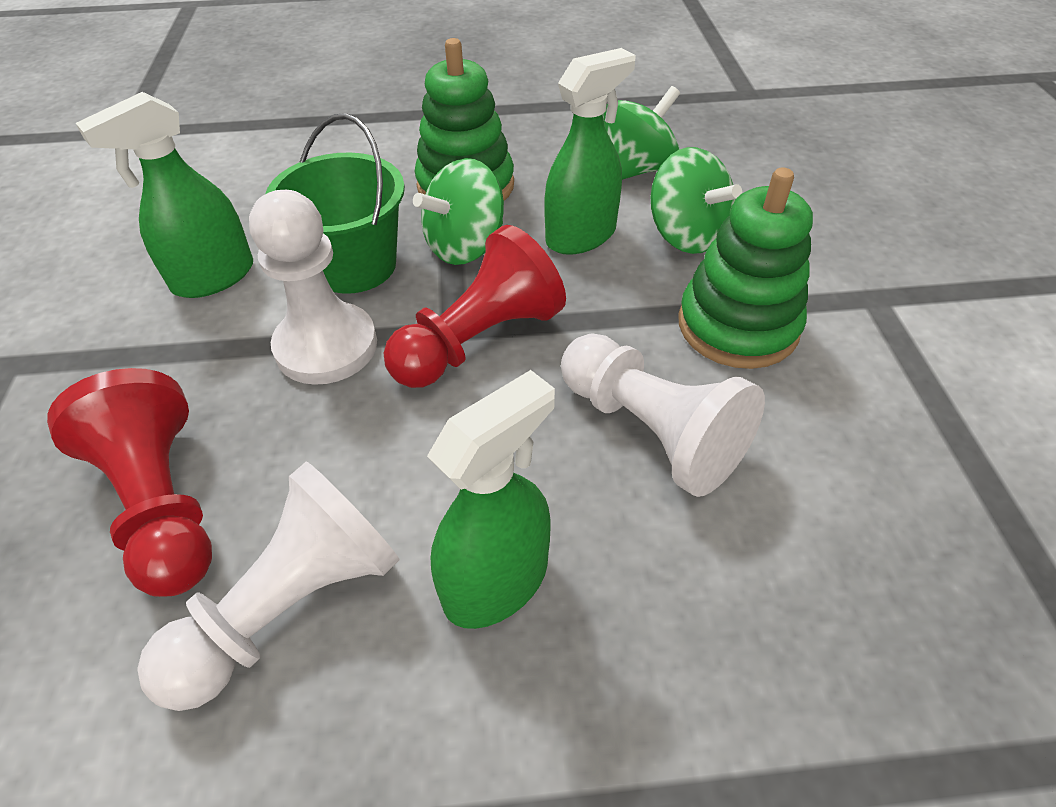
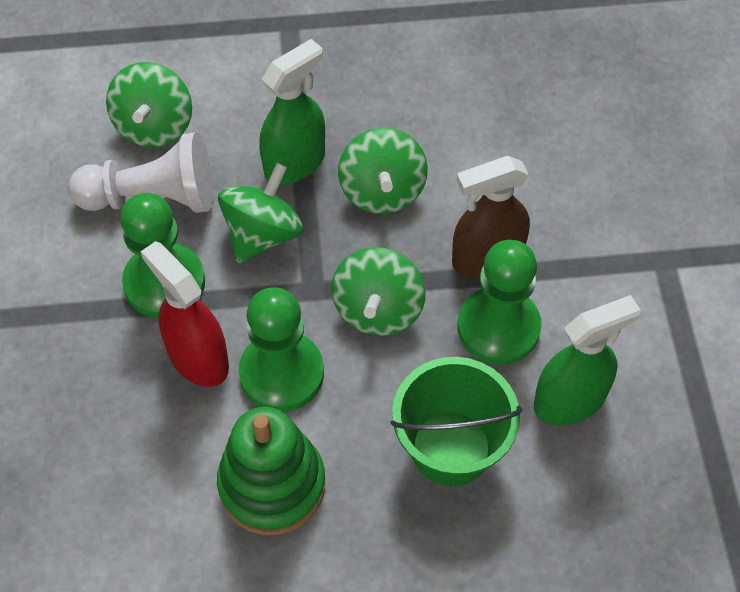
brown spray bottle: none = 0 -> [452,156,530,279] = 1
green pawn: none = 0 -> [120,193,205,318] [239,287,324,412] [458,240,541,365] = 3
green spinning top: [413,158,504,265] [603,86,680,180] [651,147,742,254] = 3 -> [106,62,192,147] [218,163,303,264] [332,247,426,336] [338,128,428,214] = 4
green spray bottle: [76,92,253,298] [427,370,555,629] [544,48,636,255] = 3 -> [259,39,325,185] [534,295,641,425] = 2
green stacking toy: [415,38,514,201] [678,168,813,369] = 2 -> [217,407,325,535] = 1
red pawn: [47,368,212,597] [384,225,566,388] = 2 -> none = 0
red spray bottle: none = 0 -> [140,241,229,387] = 1
white pawn: [138,461,400,711] [249,190,377,385] [561,333,765,497] = 3 -> [68,132,213,213] = 1

